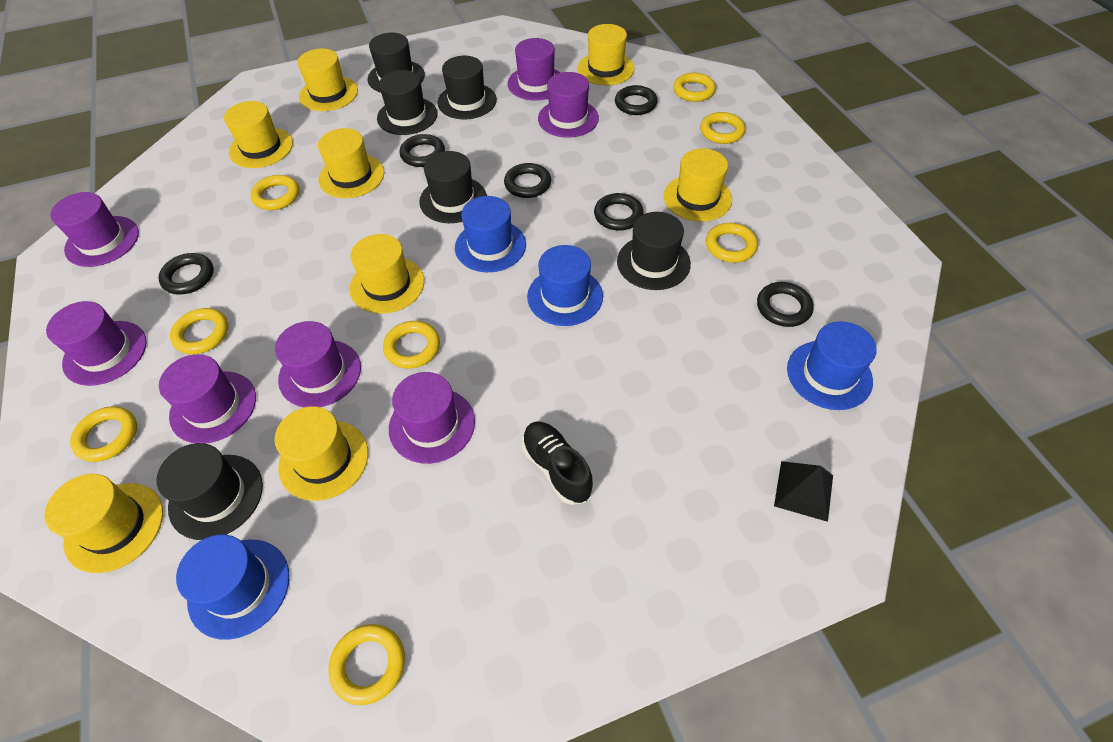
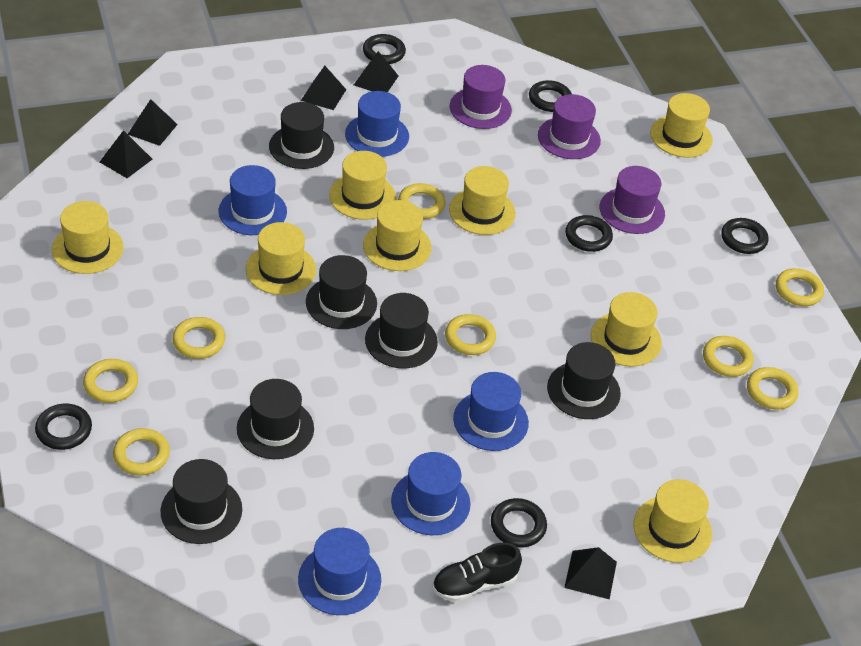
black pyramid: [774,461,833,522] = 1 -> [100,130,152,178] [128,99,178,146] [301,66,346,110] [354,51,398,92] [564,547,617,600] = 5
blue hat: [176,535,290,640] [455,196,526,272] [527,245,603,326] [787,321,877,410] = 4 -> [219,165,287,235] [298,528,381,615] [345,91,409,157] [391,452,471,535] [453,372,529,451] = 5
purple hat: [46,301,147,386] [50,192,139,267] [159,354,256,444] [275,321,361,407] [389,372,475,464] [507,38,560,101] [538,72,599,138] = 7 -> [450,65,512,129] [538,94,601,159] [600,166,665,234] = 3

